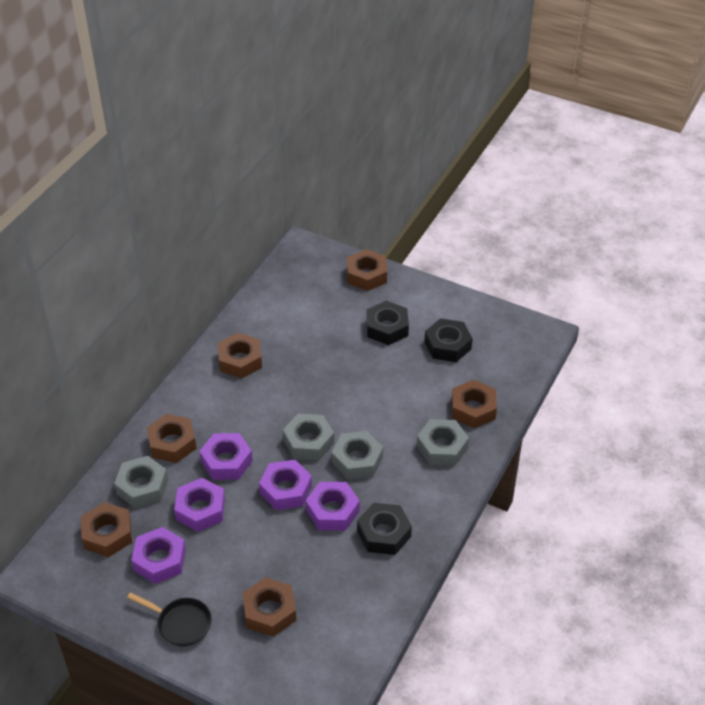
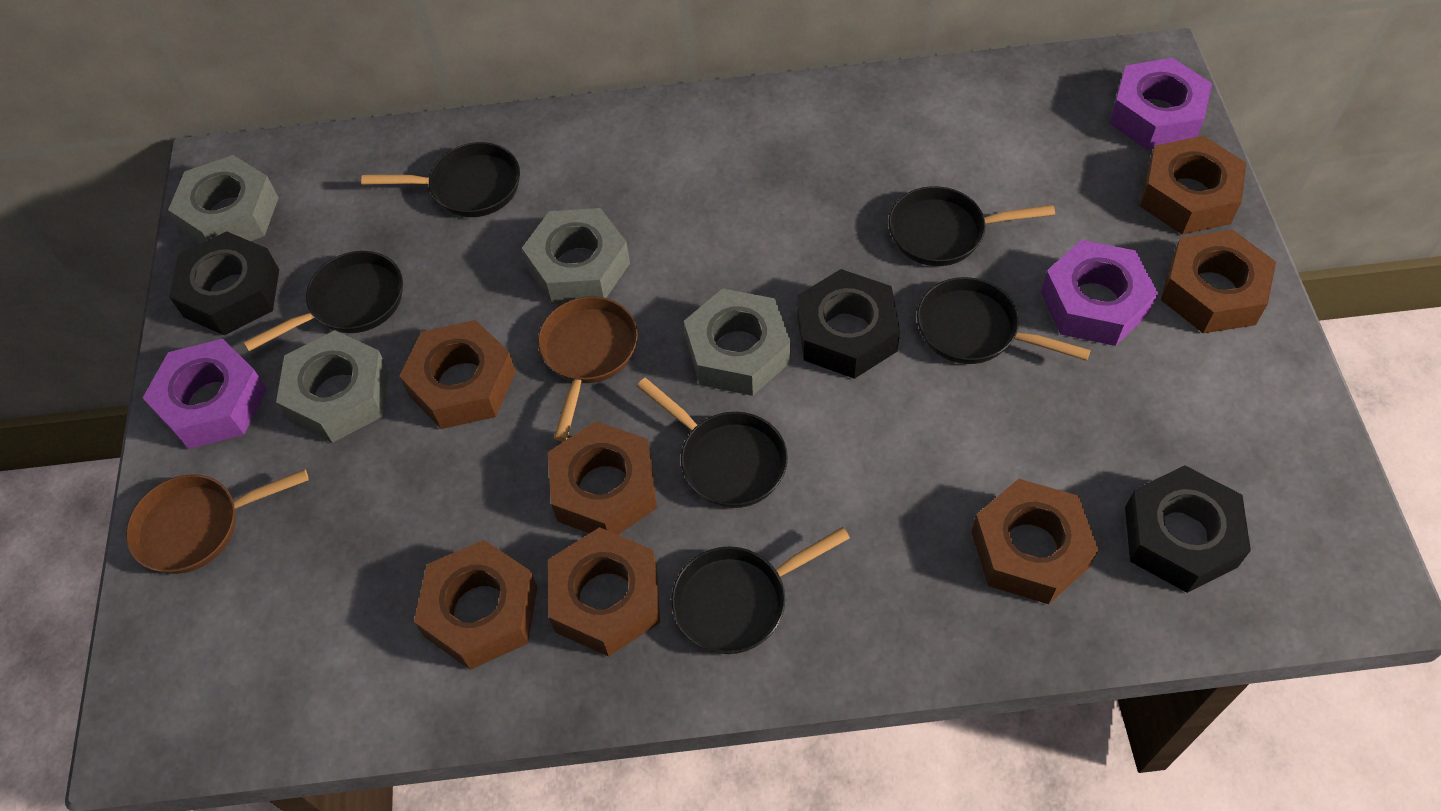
black pan: [127,592,212,647] = 1 -> [243,251,403,351] [361,142,520,217] [637,378,788,508] [671,527,850,654] [889,186,1055,266] [917,277,1091,364] = 6
brown nut: [81,502,132,557] [147,414,197,463] [218,333,262,378] [242,577,296,637] [347,249,387,291] [451,380,497,428] = 6 -> [399,320,516,429] [414,540,537,670] [548,421,657,535] [548,527,660,657] [971,479,1099,604] [1140,136,1246,235] [1161,229,1276,333] = 7
brown pan: none = 0 -> [126,469,309,574] [538,296,638,441] = 2
purple nut: [131,527,186,584] [174,478,225,532] [199,433,253,480] [259,460,312,510] [306,482,360,531] = 5 -> [143,339,267,449] [1041,240,1158,346] [1109,58,1212,150] = 3

